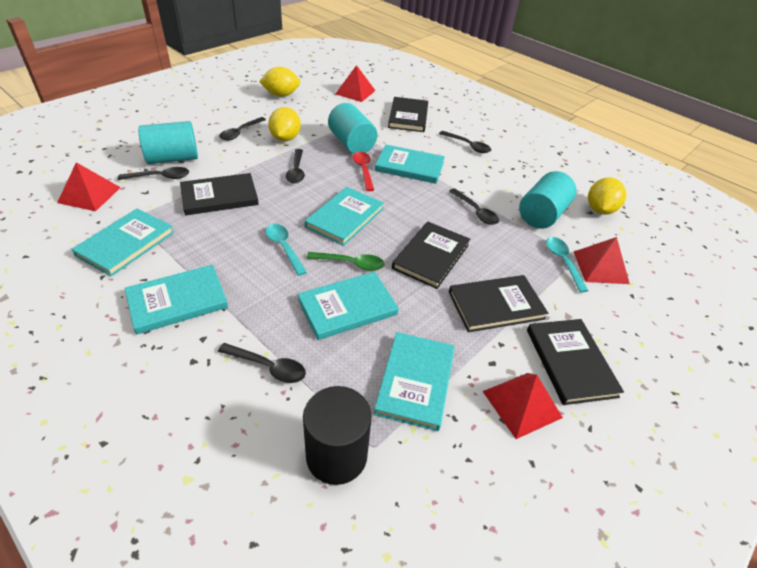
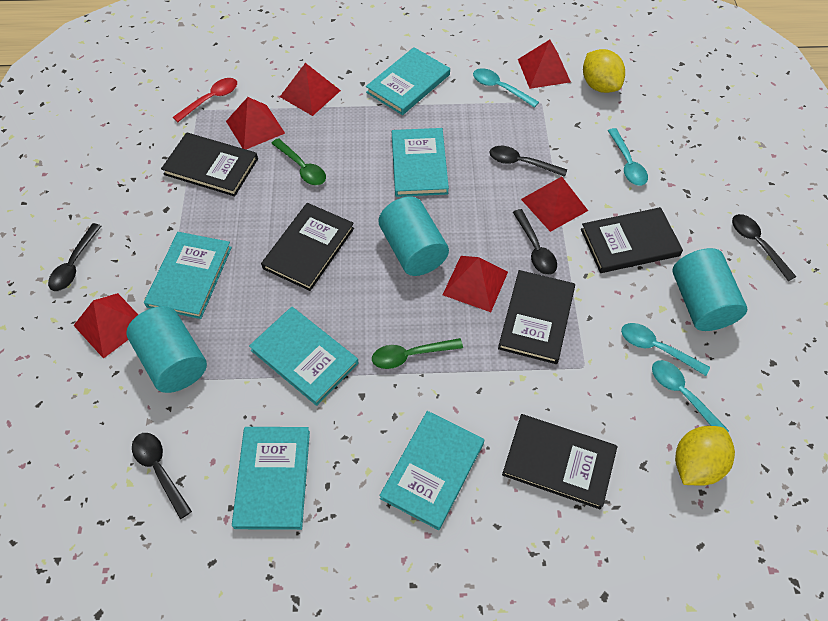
black cylinder: [303,386,372,485] = 1 -> none = 0
black spoon: [118,167,189,180] [218,343,306,383] [219,117,266,140] [286,149,305,183] [439,131,491,153] [449,188,499,225] = 6 -> [48,223,101,291] [132,433,192,519] [490,146,567,177] [513,209,557,275] [732,214,796,281] = 5
green spoon: [306,252,385,271] = 1 -> [271,138,326,185] [372,338,463,369] = 2
red pyramid: [57,162,121,211] [335,65,376,102] [482,373,563,439] [574,237,630,284] = 4 -> [73,293,139,359] [226,97,285,149] [280,63,341,116] [443,256,508,312] [518,40,571,89] [521,177,588,232] = 6
turquoise spoon: [266,224,307,276] [546,237,589,292] = 2 -> [473,68,539,108] [608,128,648,186] [621,323,710,376] [652,360,729,432] = 4
yellow lemon: [259,67,300,97] [268,107,301,141] [588,177,626,215] = 3 -> [583,49,625,93] [675,426,735,486] = 2

